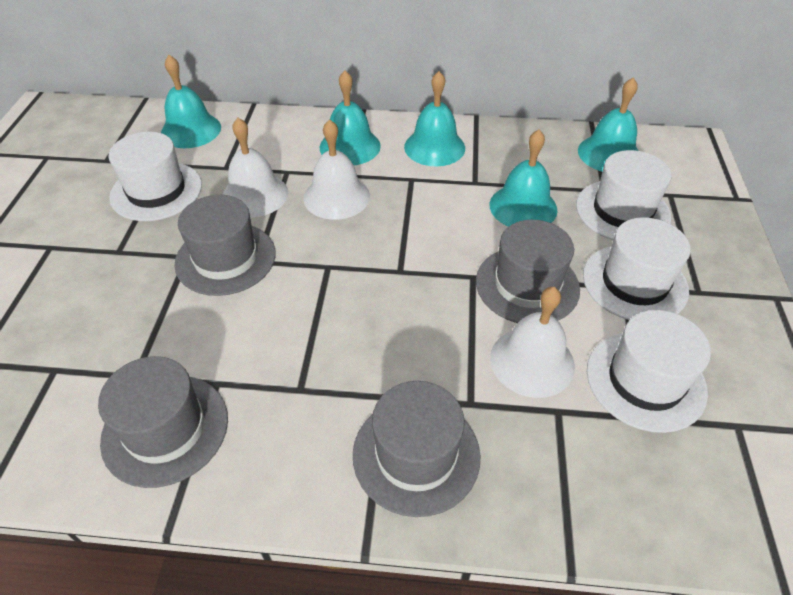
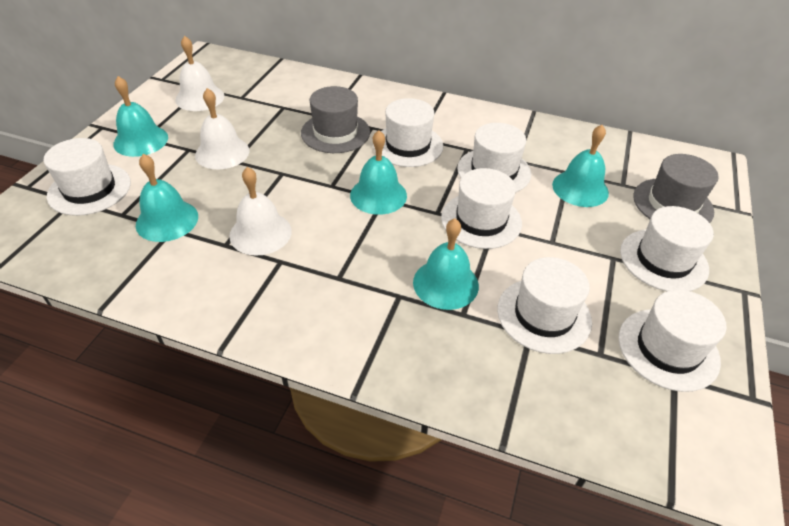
grey hat: [98,356,228,488] [174,195,276,296] [353,381,481,517] [476,220,580,323] = 4 -> [301,86,370,153] [633,154,719,223] = 2
white hat: [108,132,202,221] [576,150,672,240] [583,217,691,320] [587,310,711,433] = 4 -> [44,138,131,216] [373,98,444,167] [441,168,522,249] [457,123,531,192] [497,257,592,354] [618,290,727,392] [620,206,714,291] = 7

